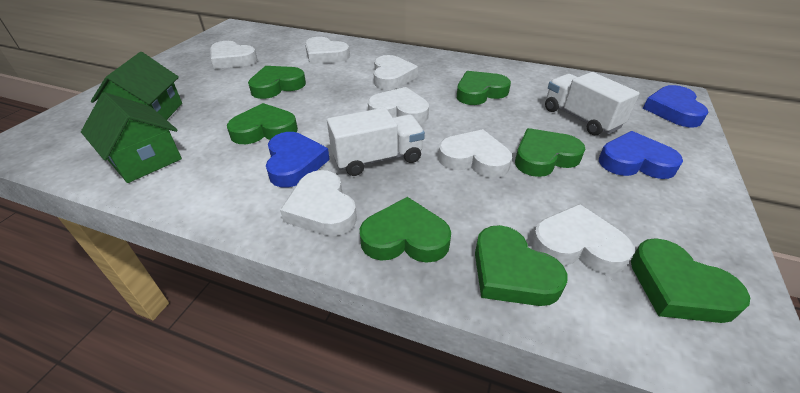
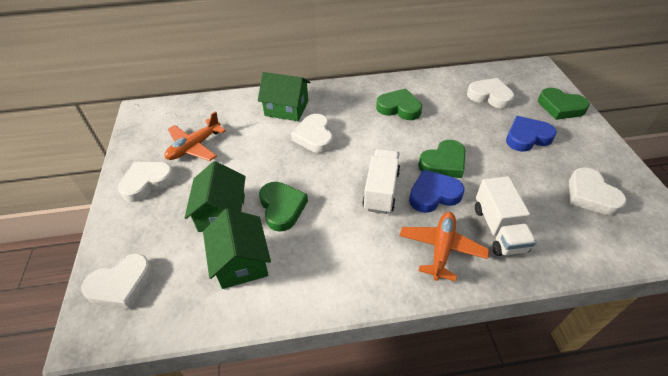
blue heart: [266,132,330,187] [599,131,683,179] [643,85,708,127] = 3 -> [409,170,464,213] [506,116,557,152] = 2
green heart: [227,103,298,144] [248,66,306,99] [360,197,451,263] [457,71,511,105] [475,225,567,306] [515,128,585,177] [631,238,750,323] = 7 -> [259,182,308,232] [376,88,422,120] [418,140,466,178] [538,88,590,120] = 4
green house: [81,92,182,183] [91,52,182,120] = 2 -> [184,161,246,232] [203,208,271,289] [258,72,310,121] = 3
orange plane: none = 0 -> [165,111,226,161] [399,212,489,281] = 2
white heart: [210,41,257,69] [280,170,357,236] [305,37,350,64] [368,87,429,124] [374,55,418,90] [438,129,512,178] [531,204,634,274] = 7 -> [81,253,153,309] [118,162,175,202] [291,114,333,153] [467,78,514,109] [569,167,627,215] = 5

